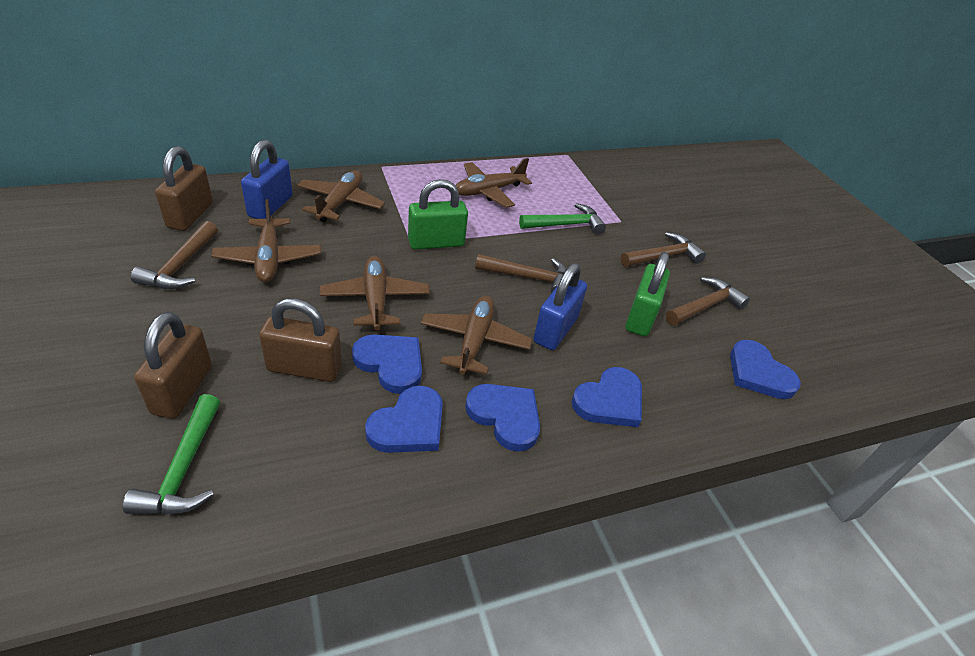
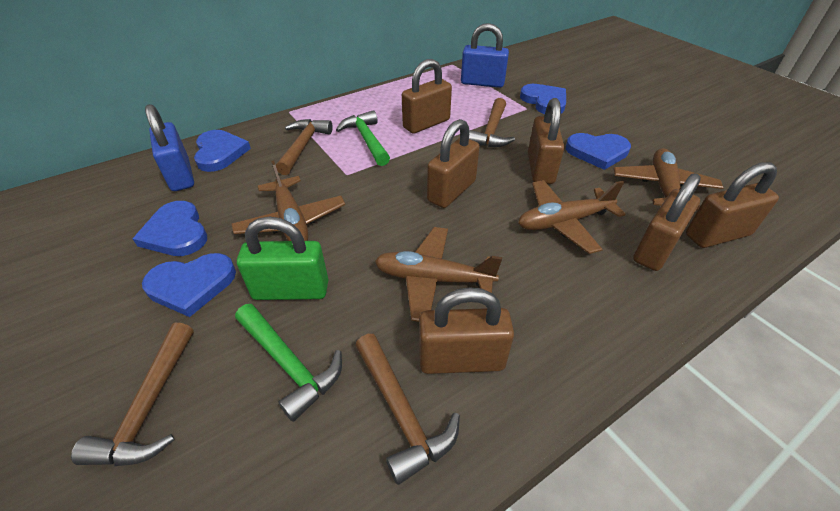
brown padlock: [134,312,212,419] [155,146,213,231] [259,298,342,382] = 3 -> [402,59,452,134] [419,287,514,374] [427,119,480,208] [528,98,564,184] [633,173,701,271] [686,162,779,248] = 6
brown plane: [211,199,321,282] [297,170,385,223] [320,256,430,330] [420,296,532,375] [455,158,532,208] = 5 -> [232,160,345,241] [375,227,502,322] [518,180,625,254] [614,148,724,211] = 4
green padlock: [408,179,468,250] [625,252,670,337] = 2 -> [237,217,329,300] = 1

